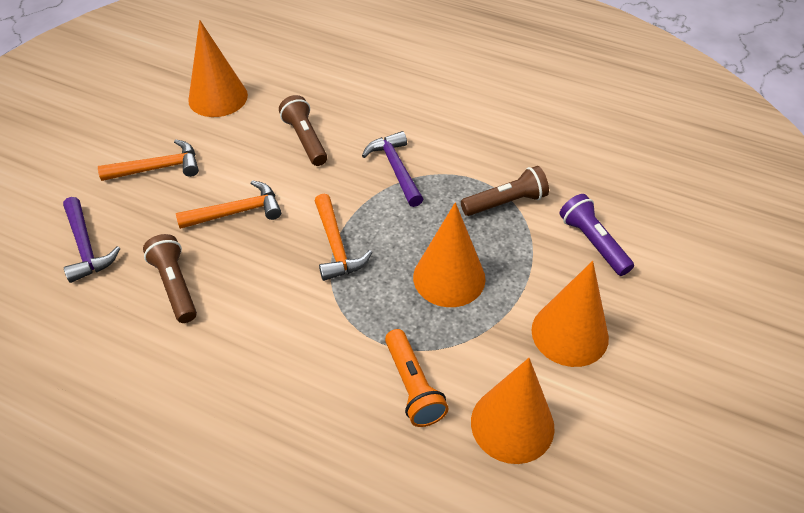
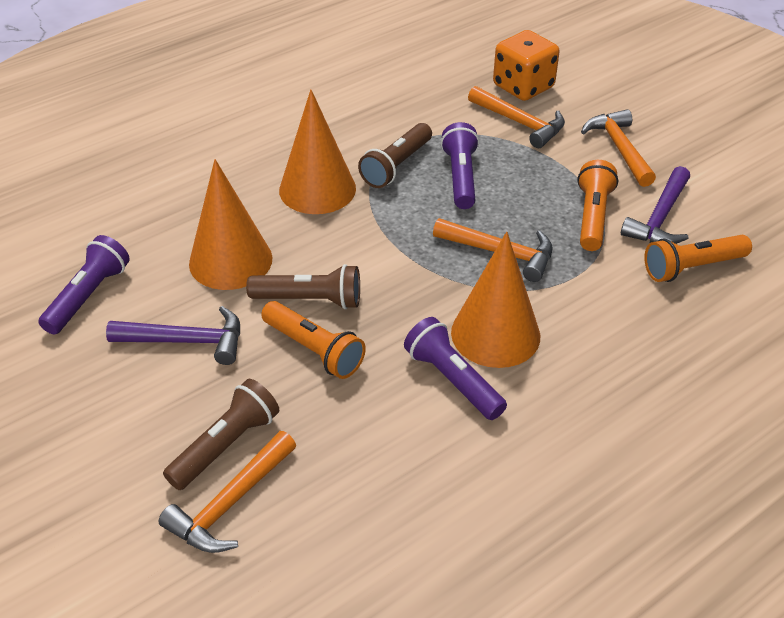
orange cone: [188,20,248,117] [413,202,485,307] [471,358,555,464] [531,261,609,367] = 4 -> [189,159,272,290] [279,89,356,214] [451,232,540,368] = 3
orange dice: none = 0 -> [493,30,560,101] = 1
orange flashlight: [385,329,449,427] = 1 -> [261,301,366,379] [577,160,618,251] [644,235,752,282] = 3
orange hammer: [98,139,199,181] [176,180,281,229] [315,194,373,281] = 3 -> [159,431,296,553] [433,218,553,282] [468,86,565,148] [581,109,656,187] = 4
purple flashlight: [559,194,634,276] = 1 -> [38,235,130,335] [404,317,507,420] [441,122,479,209] = 3

